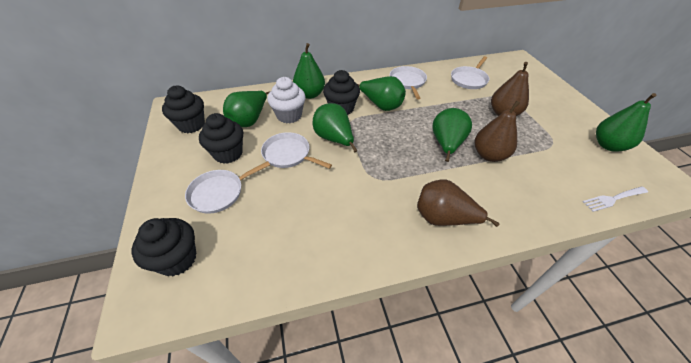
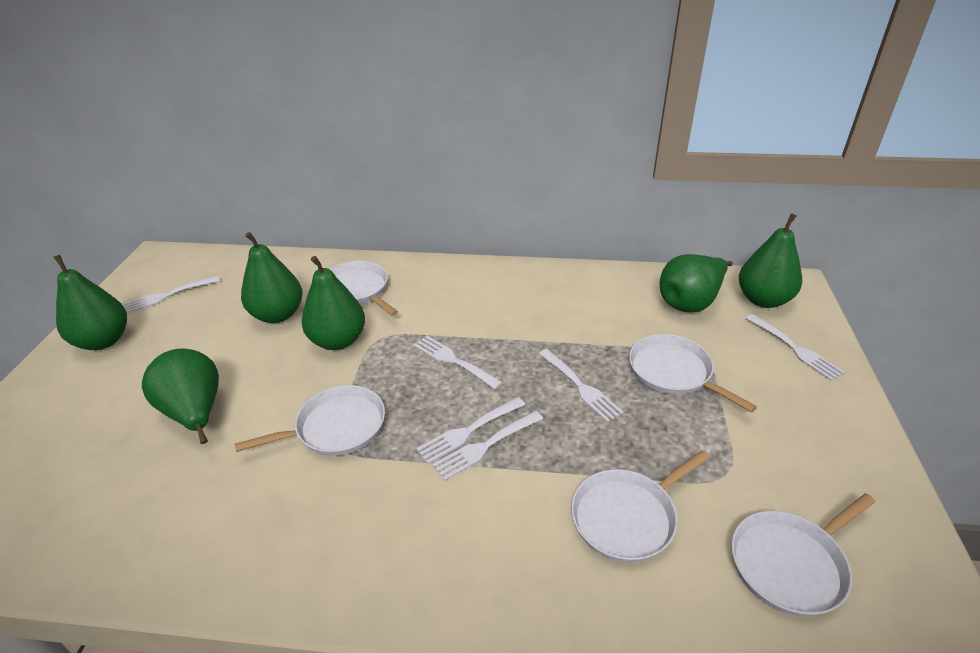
black cupcake: [132,218,196,276] [162,86,205,133] [199,113,243,164] [323,70,360,115] = 4 -> none = 0
brown pear: [417,179,499,227] [475,100,520,162] [491,62,529,116] = 3 -> none = 0
white cupcake: [267,77,306,123] = 1 -> none = 0
white fork: [583,187,648,212] = 1 -> [122,276,220,313] [414,336,503,390] [416,397,525,464] [432,411,543,481] [539,349,623,422] [746,314,845,381] = 6
white pan: [185,161,270,214] [261,132,332,169] [390,66,427,99] [451,56,489,89] = 4 -> [235,385,385,456] [330,261,398,316] [571,451,709,562] [629,334,757,413] [731,493,875,617] = 5

